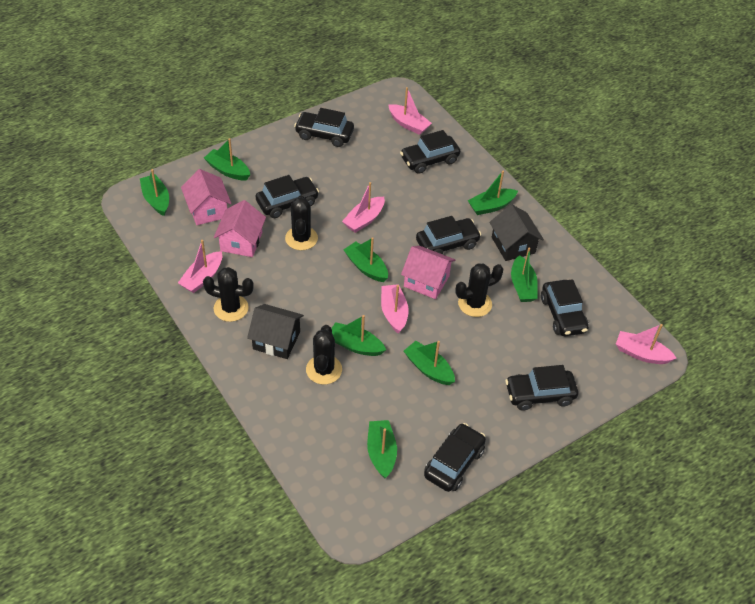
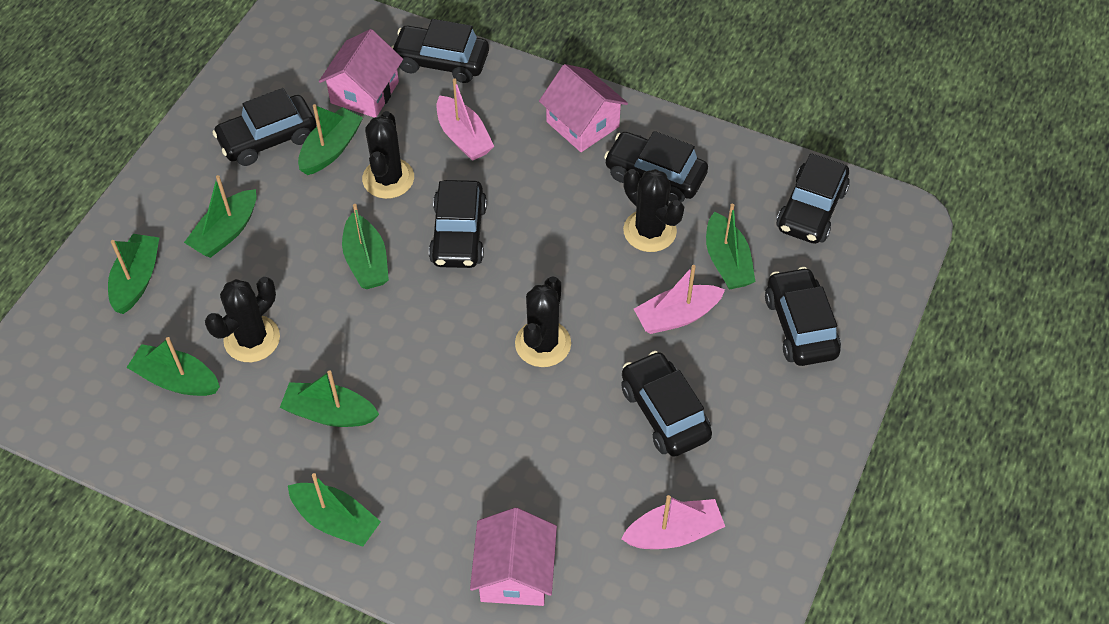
black house: [247,304,304,359] [489,204,544,261] = 2 -> none = 0
pink boat: [178,240,222,293] [342,182,385,233] [381,284,409,334] [388,87,432,135] [616,324,676,364] = 5 -> [437,79,494,161] [621,495,725,549] [634,265,725,334] = 3

